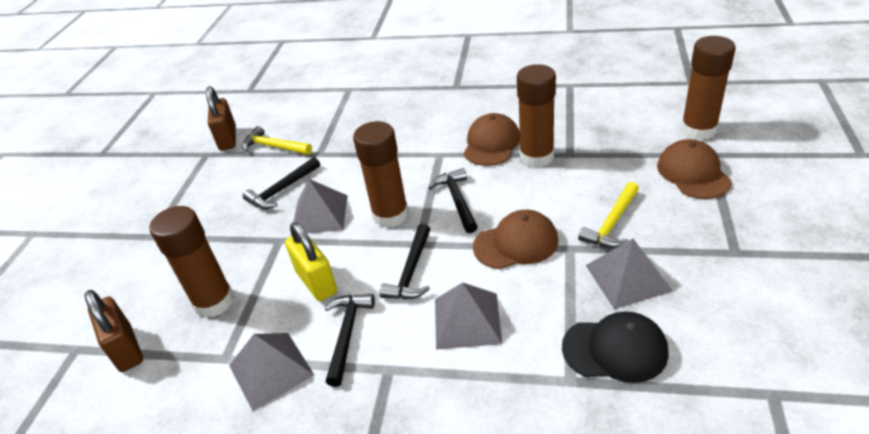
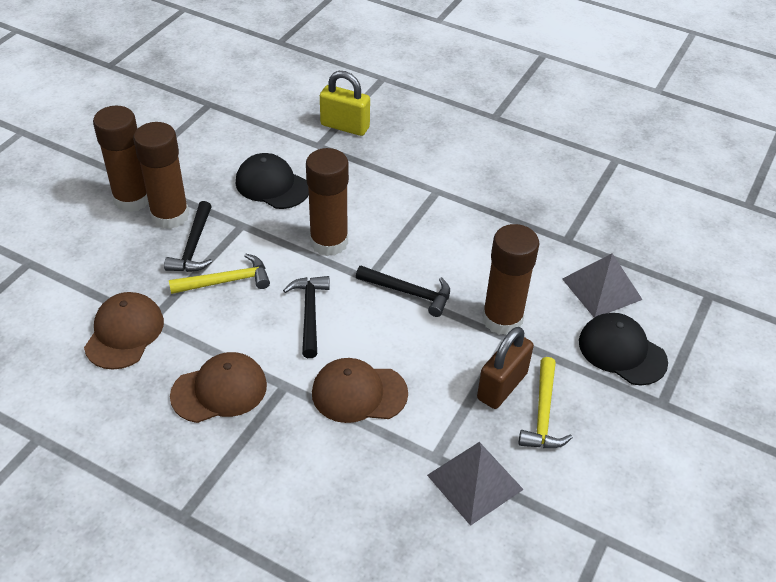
black cap: [562,312,669,383] = 1 -> [236,153,309,209] [579,313,668,385] = 2
black hammer: [243,157,320,209] [325,294,375,387] [380,224,430,300] [429,168,478,233] = 4 -> [164,201,212,272] [283,276,330,358] [356,265,450,317] = 3
brown padlock: [84,290,143,372] [206,86,236,151] = 2 -> [477,327,534,409] = 1
grey pyramid: [229,333,314,411] [291,179,348,235] [435,283,502,350] [585,239,673,309] = 4 -> [427,442,524,526] [562,253,643,318] = 2

